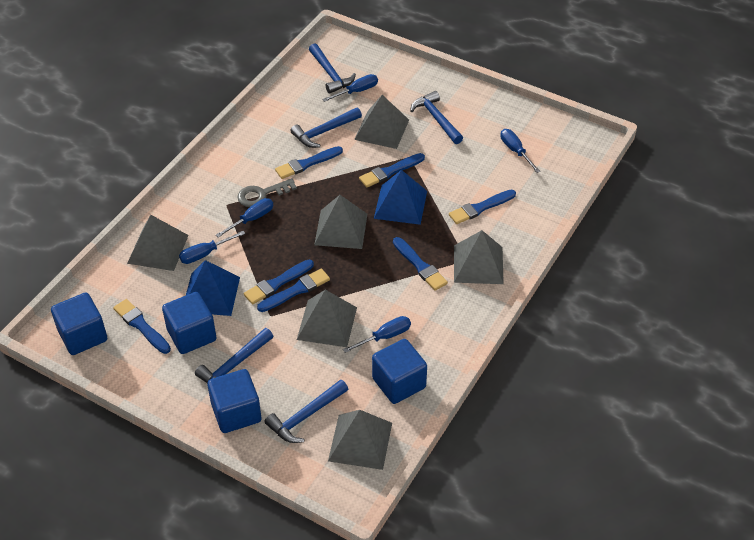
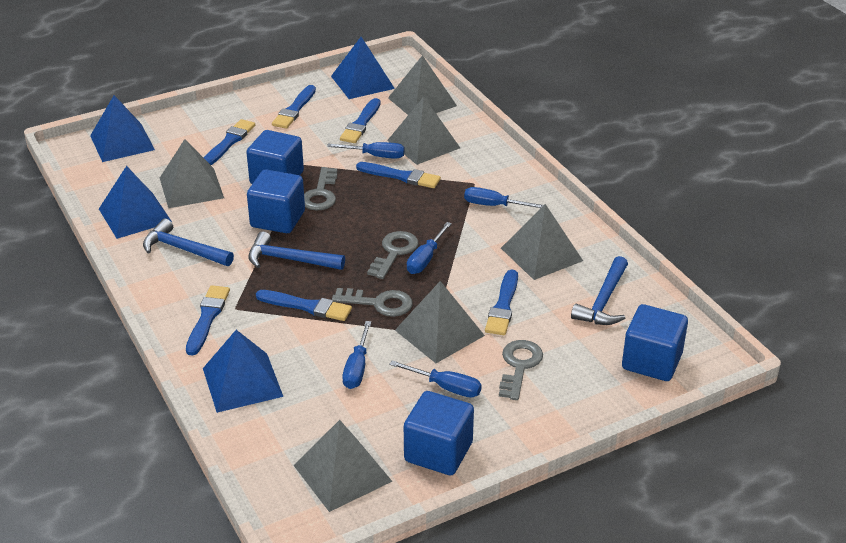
blue hammer: [195,328,274,383] [264,379,348,443] [290,108,362,148] [309,43,356,94] [410,91,463,144] = 5 -> [143,218,234,266] [248,231,345,270] [571,256,628,325] = 3
blue pyramid: [186,260,240,316] [374,170,427,225] = 2 -> [90,95,155,162] [99,166,172,239] [203,330,283,413] [331,37,395,99] = 4
grey key: [238,178,297,207] = 1 -> [304,167,337,211] [332,288,413,317] [367,231,418,279] [499,340,543,400] = 4

